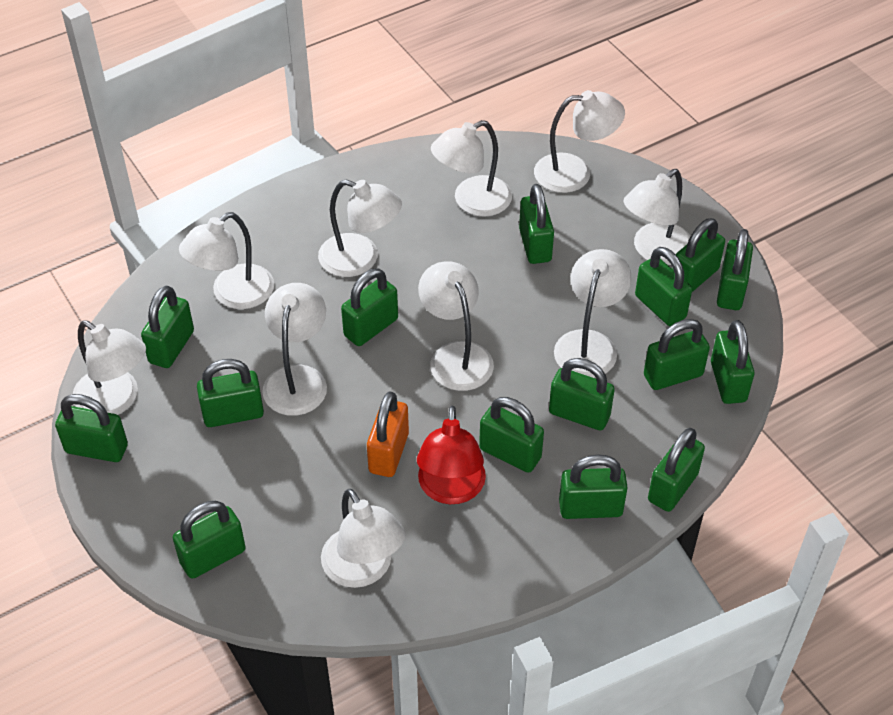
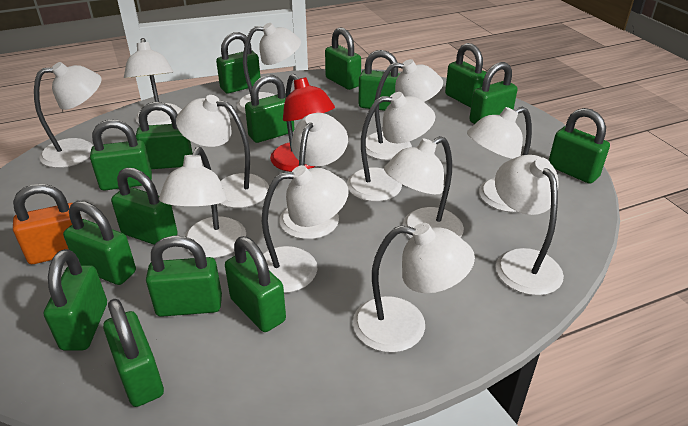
white lamp: [73,320,146,415] [179,212,274,309] [262,283,327,416] [318,179,402,277] [321,489,405,588] [418,261,494,391] [431,120,512,216] [534,90,625,193] [554,249,632,378] [624,169,691,265] = 10 -> [34,62,102,168] [124,38,182,125] [159,147,246,258] [176,95,269,208] [237,23,301,114] [262,165,349,293] [279,113,348,239] [347,92,435,202] [353,223,475,353] [366,59,443,160] [384,136,464,239] [467,107,532,212] [495,155,564,296] = 13

